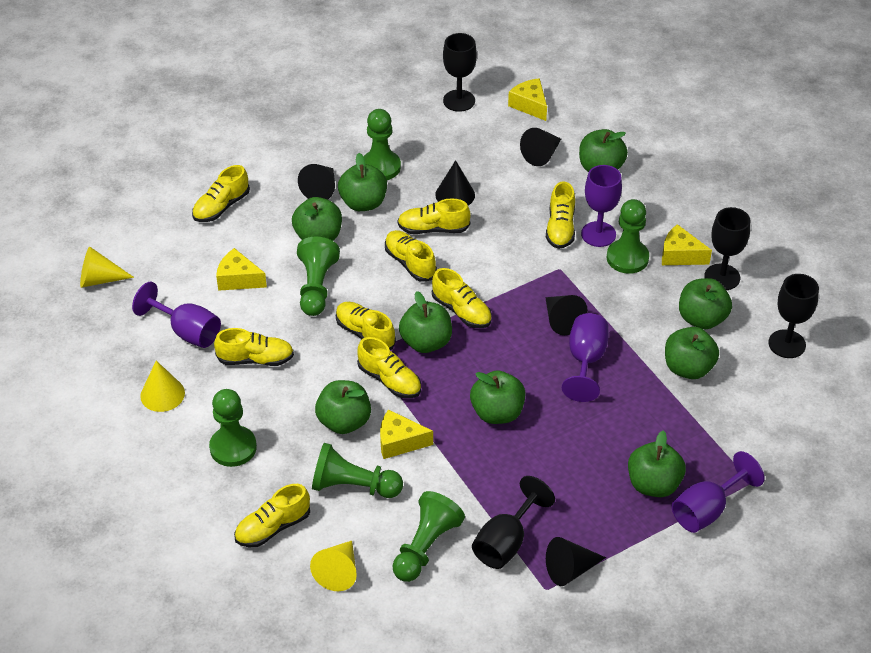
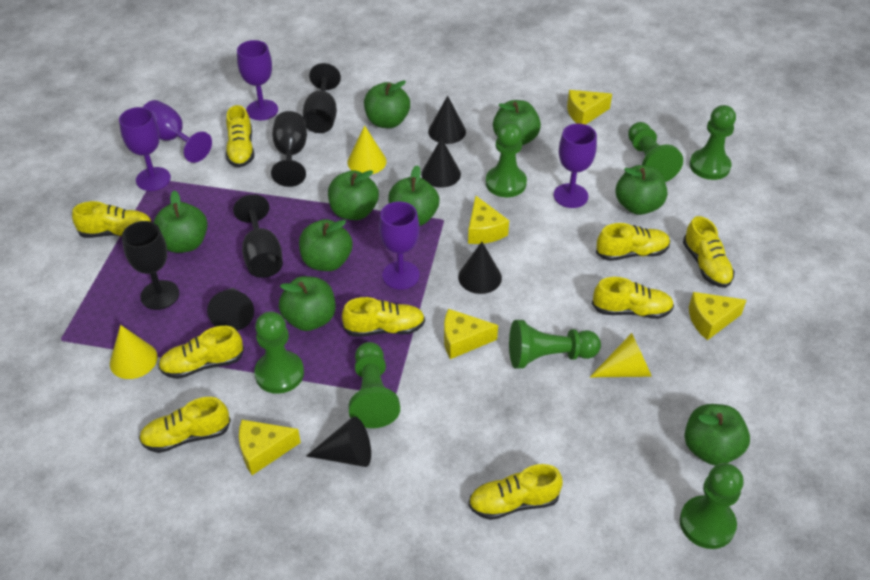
green pawn: [209,389,257,467] [297,237,340,316] [312,443,403,498] [363,109,401,180] [392,491,465,582] [607,199,649,274] = 6 -> [254,311,304,394] [348,342,400,428] [486,122,527,197] [509,320,601,369] [628,122,683,182] [680,463,744,549] [689,105,736,180] = 7
purple goblet: [132,282,221,348] [562,313,608,402] [581,165,622,247] [672,451,765,533] = 4 -> [119,107,171,191] [143,100,212,163] [237,40,278,120] [379,201,420,289] [554,124,597,208] = 5
yellow cheese: [216,248,267,291] [380,409,433,459] [508,78,547,121] [662,224,712,265] = 4 -> [239,420,301,475] [444,309,498,359] [468,196,509,244] [567,90,612,125] [689,292,747,340] = 5

